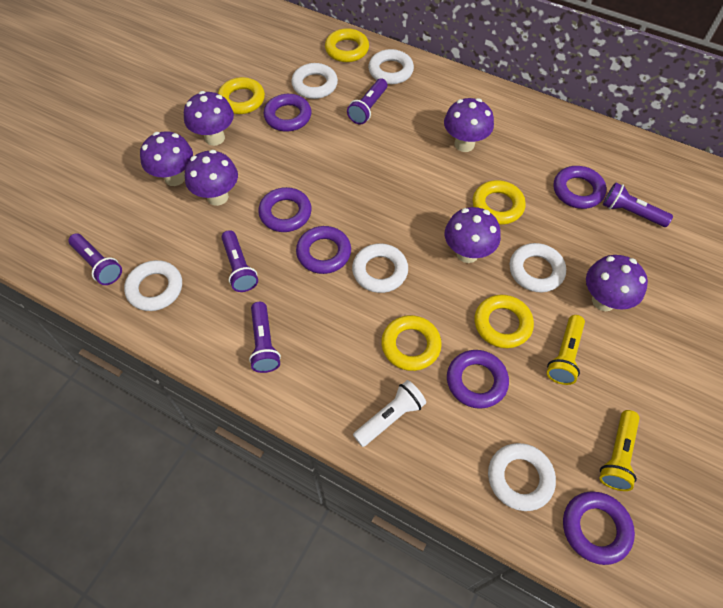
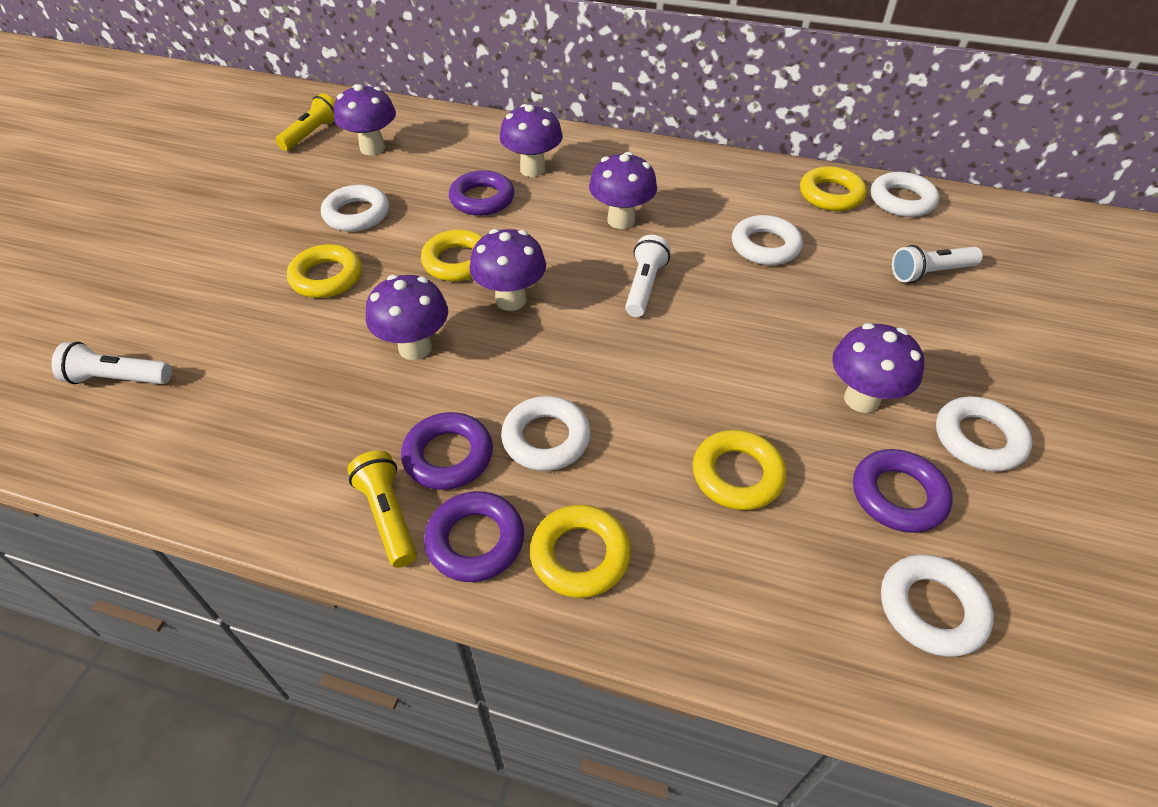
purple flashlight: [68,233,122,285] [221,230,258,292] [249,302,281,373] [347,78,387,125] [603,182,673,227] = 5 -> none = 0
purple ring: [258,187,312,232] [264,94,312,131] [296,226,351,274] [447,350,509,409] [554,166,606,209] [563,491,635,565] = 6 -> [401,412,493,490] [424,491,524,582] [449,170,514,216] [853,449,953,533] = 4
white flashlight: [353,380,426,447] = 1 -> [51,342,172,384] [625,235,671,317] [892,245,983,283] = 3

